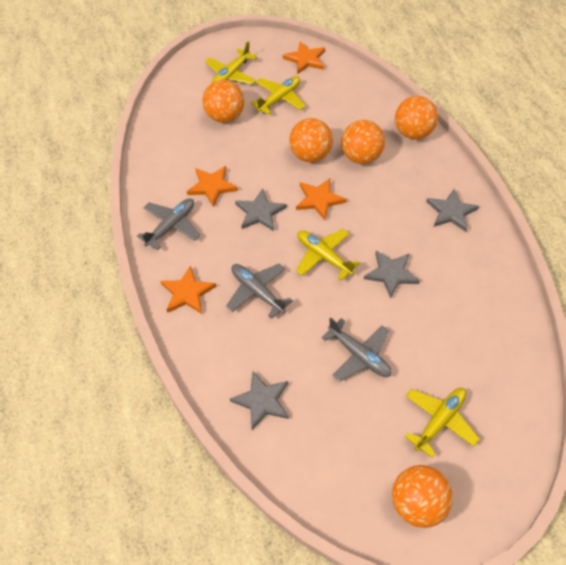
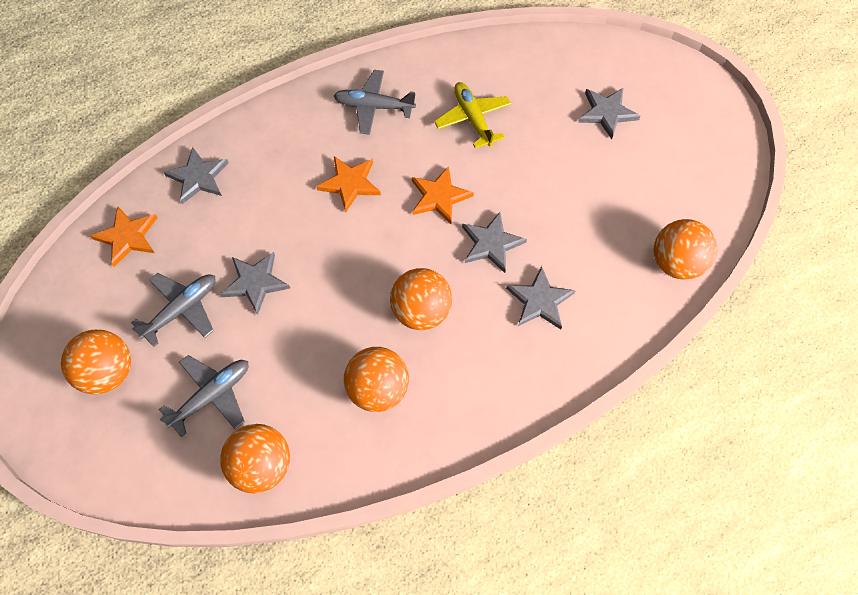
grey star: [230,371,289,430] [235,188,287,231] [364,251,420,298] [426,189,479,232] = 4 -> [164,147,229,204] [220,252,290,315] [462,212,527,273] [506,266,576,329] [578,88,641,139] = 5
orange star: [160,265,216,314] [187,166,238,207] [283,41,325,74] [296,178,347,220] = 4 -> [90,206,158,267] [316,156,381,212] [412,166,474,224] = 3
yellow plane: [205,41,257,84] [250,76,306,115] [296,229,360,281] [405,388,480,458] = 4 -> [434,82,511,148] = 1

